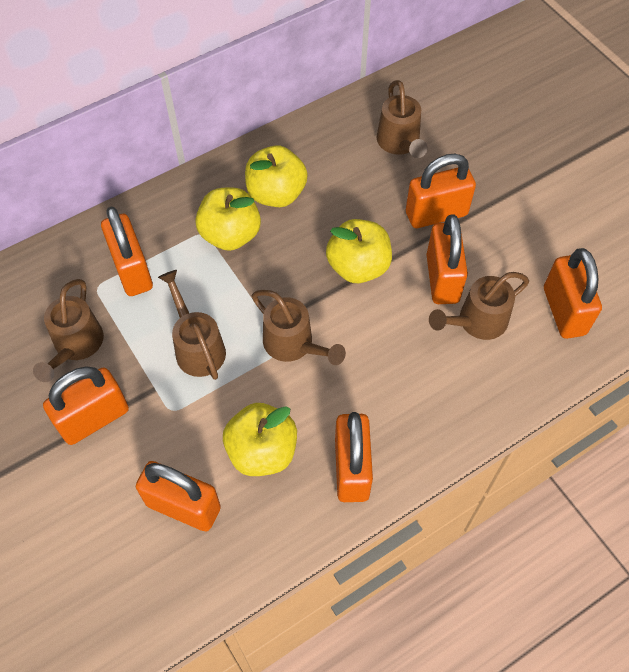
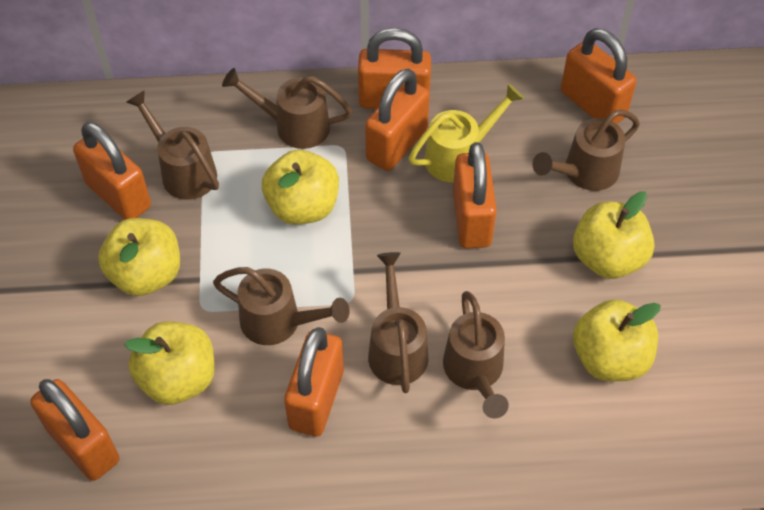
brown watering can: [33,279,104,382] [158,270,226,380] [252,290,346,365] [376,80,427,158] [429,272,529,340] = 5 -> [126,90,219,200] [213,267,350,345] [222,68,352,149] [368,252,428,393] [443,291,509,418] [532,110,640,191] = 6
yellow apple: [195,187,261,251] [223,403,297,476] [245,145,308,207] [326,219,392,283] = 4 -> [98,218,180,296] [124,322,215,405] [262,150,339,225] [573,191,655,279] [573,300,661,381] = 5
yellow watering can: none = 0 -> [409,83,524,182] = 1

